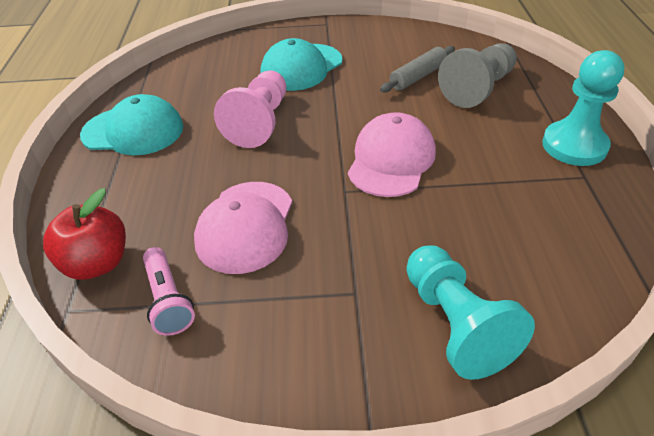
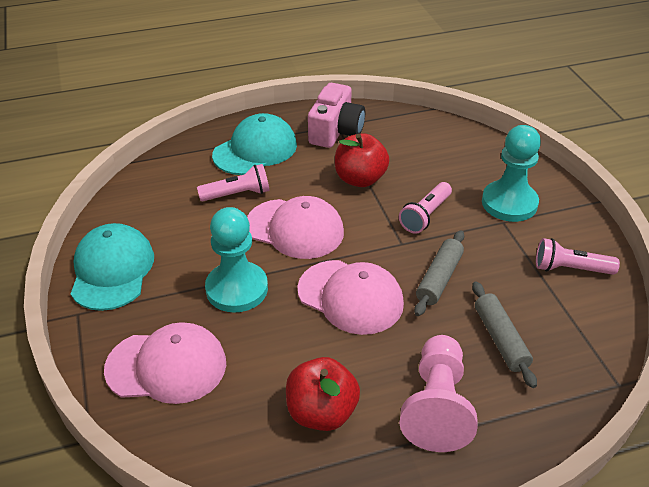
grey pawn: [438,43,517,108] = 1 -> none = 0
grey rolling pin: [380,46,455,93] = 1 -> [414,230,464,316] [472,282,537,388] = 2
pink camera: none = 0 -> [308,83,365,148] = 1
pink cap: [194,182,292,274] [348,112,436,197] = 2 -> [104,322,226,404] [247,196,344,259] [297,260,404,335] = 3
pink flashlight: [143,247,195,336] = 1 -> [197,164,269,201] [399,182,452,234] [536,238,620,275] = 3
red apple: [43,188,126,280] = 1 -> [286,357,360,431] [335,133,389,187] = 2

